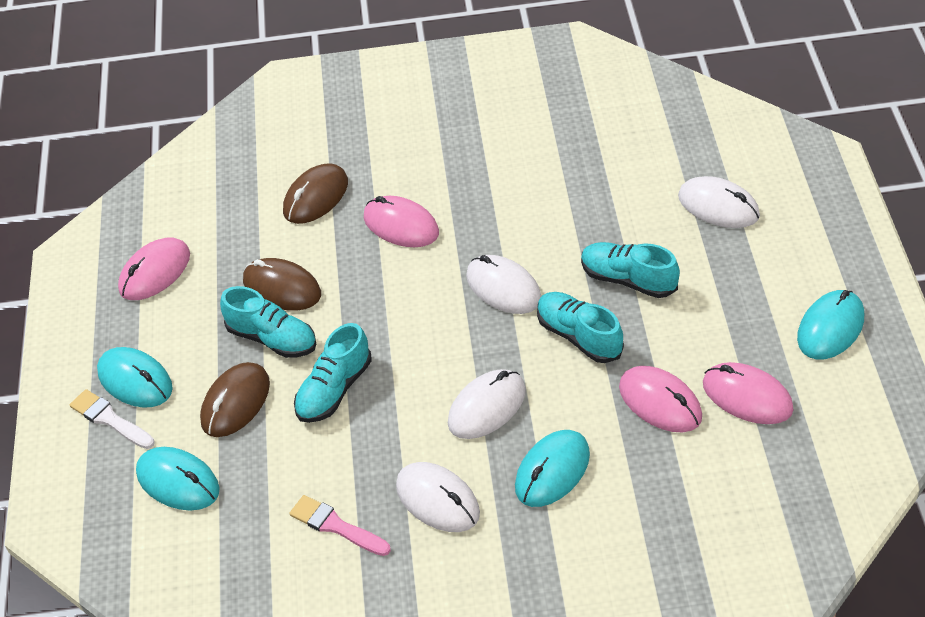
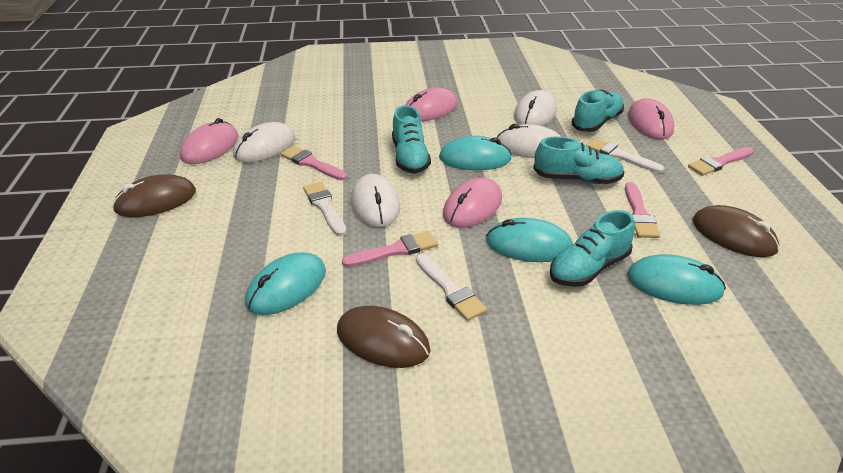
pink brush: [289,495,391,556] = 1 -> [280,146,347,180] [342,231,438,267] [625,182,660,238] [688,147,754,176] = 4
white brush: [70,389,155,449] = 1 -> [303,182,346,236] [416,254,487,321] [586,138,665,173] = 3

